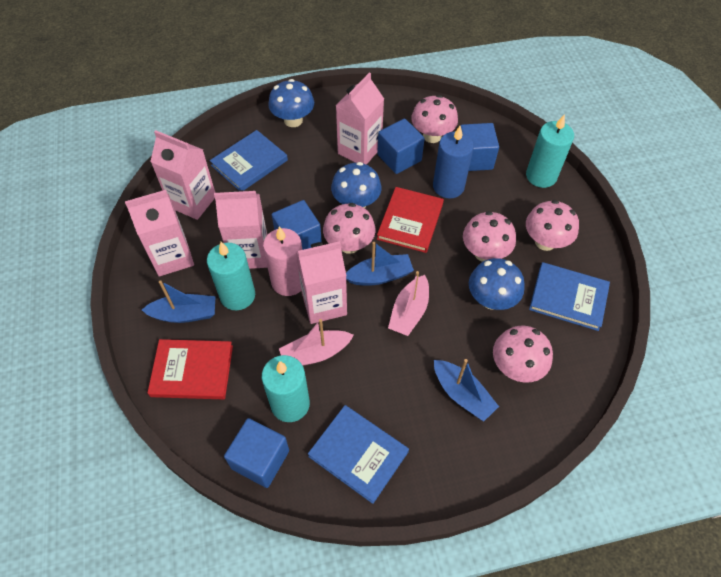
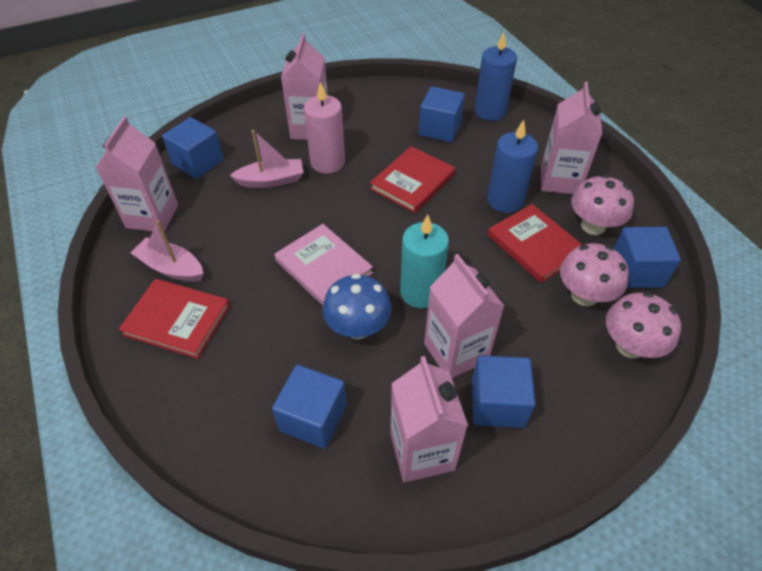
blue boat: [142,280,216,323] [346,242,414,286] [434,359,499,421] = 3 -> none = 0
blue book: [210,130,288,191] [308,405,409,504] [529,262,610,331] = 3 -> none = 0
blue candle: [433,126,474,198] = 1 -> [474,32,517,121] [487,120,538,213] = 2
blue cube: [224,418,289,488] [272,200,322,250] [377,119,425,174] [460,123,499,171] = 4 -> [162,117,223,179] [272,365,346,449] [419,86,465,142] [472,355,536,428] [614,227,681,288] = 5
blue mushroom: [268,79,314,127] [331,162,382,208] [469,258,525,310] = 3 -> [323,274,392,340] = 1
pink book: none = 0 -> [274,224,373,306] = 1
pink mushroom: [323,203,376,254] [411,95,458,143] [463,211,516,262] [493,326,553,382] [526,200,579,251] = 5 -> [560,243,629,306] [571,174,634,235] [606,292,681,359] = 3
red book: [147,339,233,400] [377,187,444,253] = 2 -> [118,279,230,359] [370,146,456,213] [488,204,582,283] = 3
turquoise candle: [207,242,255,310] [262,355,310,422] [526,114,574,188] = 3 -> [400,215,449,309] = 1

